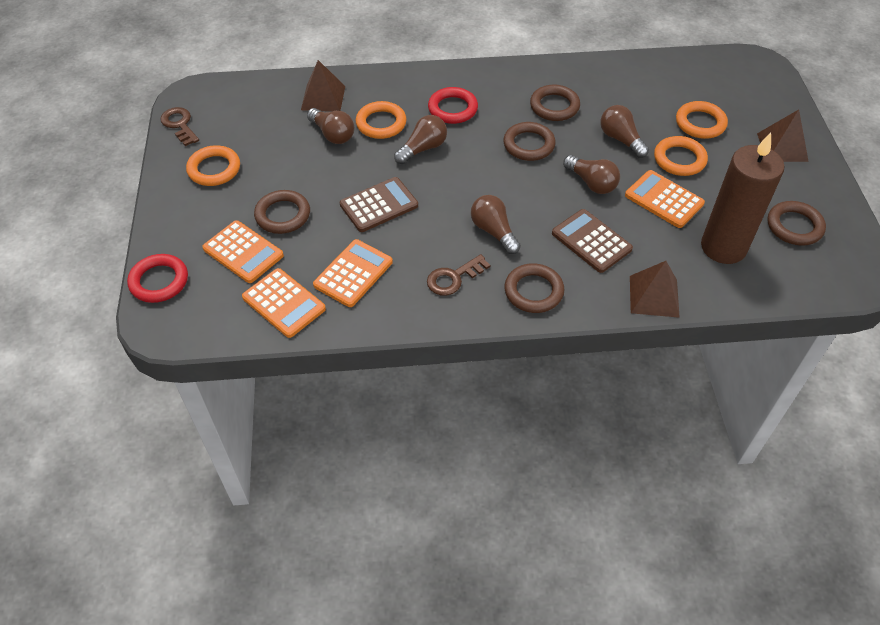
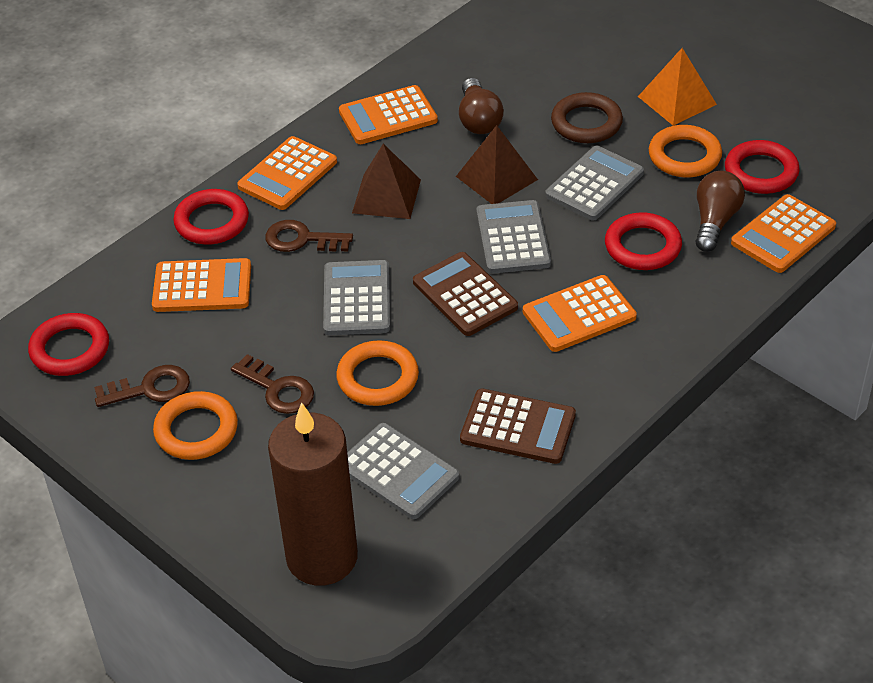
brown key: [160,107,199,146] [427,254,490,296] = 2 -> [94,365,190,407] [231,354,314,414] [265,220,353,252] = 3
brown light bulb: [307,108,354,144] [394,115,447,164] [471,195,521,254] [563,155,620,194] [600,105,649,158] = 5 -> [459,78,504,134] [695,171,745,252] = 2
brown pyramid: [301,60,345,112] [630,261,680,318] [757,110,809,162] = 3 -> [352,144,421,219] [456,125,538,204] = 2
brown ring: [254,190,310,234] [503,122,556,161] [504,263,564,313] [530,84,580,121] [767,201,826,246] = 5 -> [551,92,623,143] = 1
grey calculator: none = 0 -> [323,260,390,335] [347,423,459,519] [476,200,551,273] [545,146,644,220] = 4
orange calculator: [202,220,284,283] [242,268,326,338] [313,239,393,307] [625,170,705,228] = 4 -> [152,258,251,312] [237,136,337,210] [339,85,438,144] [523,275,637,352] [731,194,836,273] = 5
orange pyramid: none = 0 -> [638,48,717,126] = 1
orange ring: [186,145,240,186] [356,101,407,139] [654,136,708,176] [676,101,728,139] = 4 -> [153,391,238,460] [336,340,419,406] [649,125,722,178] = 3
red ring: [127,254,188,303] [428,87,478,124] = 2 -> [28,313,109,376] [173,189,249,245] [605,213,682,270] [725,140,800,194] = 4

